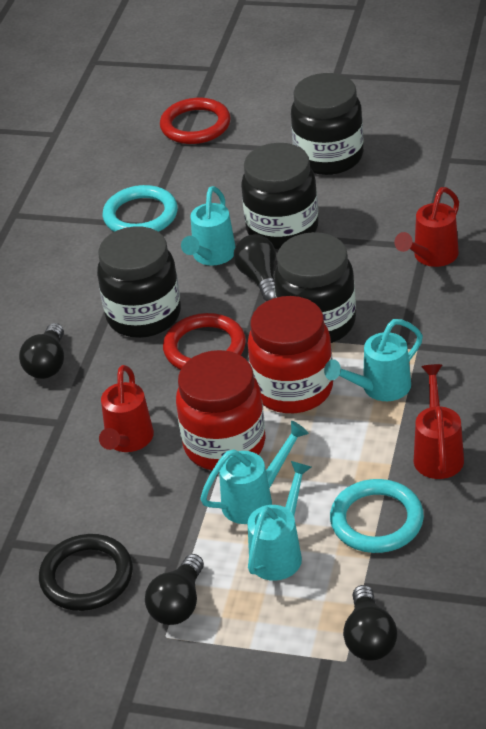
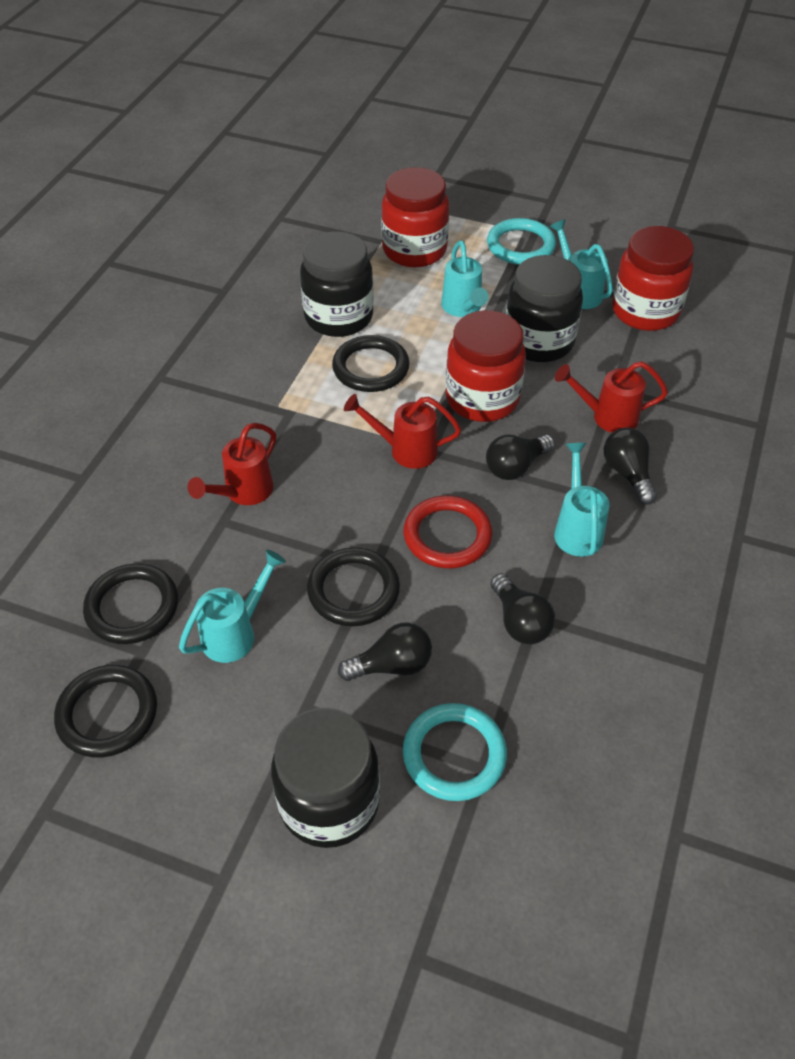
black jar: [97,226,181,338] [241,143,319,249] [274,232,356,343] [291,73,364,175] = 4 -> [271,708,380,848] [300,231,374,337] [506,255,583,362] = 3
black ring: [39,534,133,611] = 1 -> [54,665,157,758] [83,563,178,644] [307,547,400,626] [332,335,410,392] = 4
red jar: [176,350,266,470] [248,296,333,413] = 2 -> [381,167,449,267] [446,310,526,422] [612,226,694,331] = 3
red ring: [160,98,231,144] [163,313,246,370] = 2 -> [404,495,493,568] = 1

